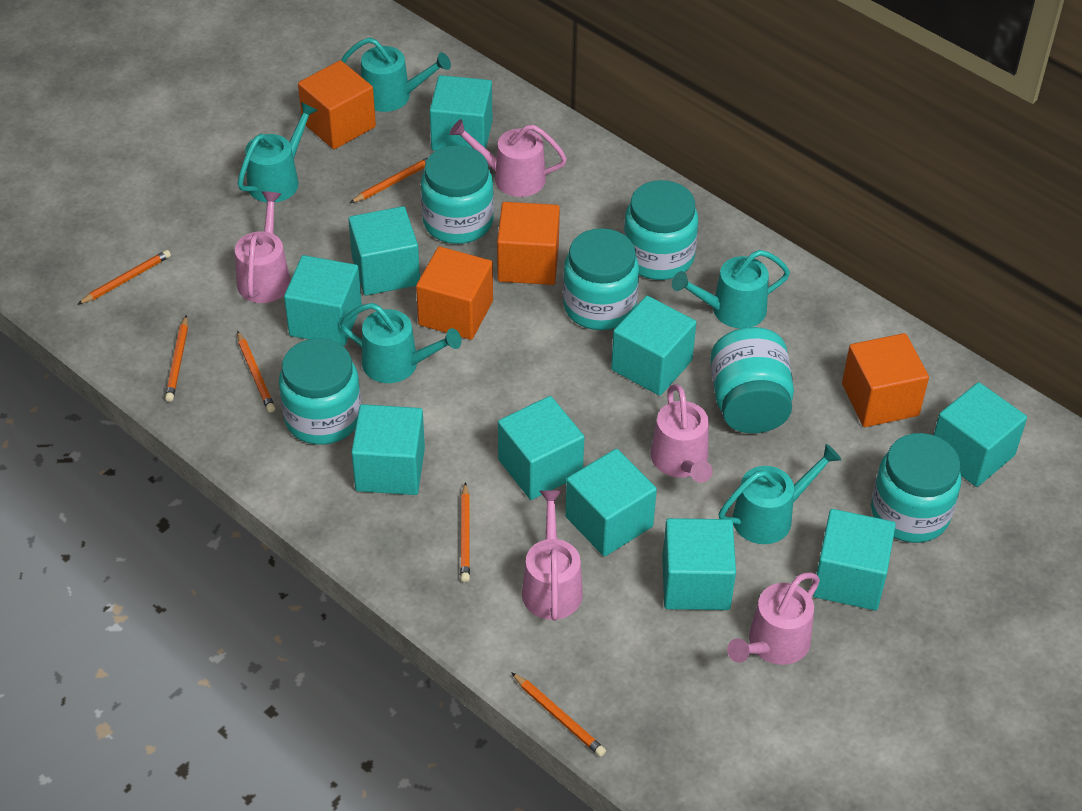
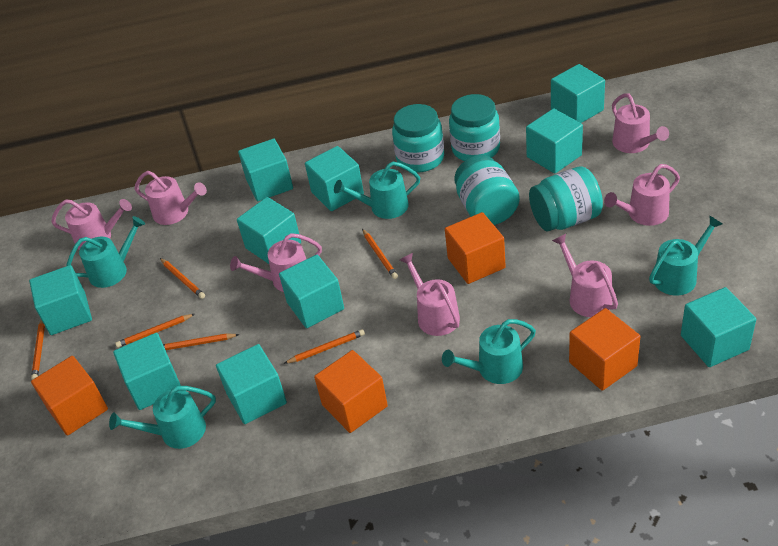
pink watering can: [235,191,291,303] [450,119,567,197] [522,490,583,621] [650,384,713,483] [727,572,820,665] = 5 -> [51,199,132,250] [135,171,207,225] [230,233,322,292] [400,253,460,336] [552,234,618,317] [604,164,680,226] [612,93,669,153] = 7
turquoise jar: [279,338,361,445] [421,145,494,244] [563,228,639,330] [624,180,698,280] [710,327,794,433] [871,433,961,543] = 6 -> [392,104,444,173] [449,94,500,161] [454,155,520,225] [529,166,603,231] = 4

